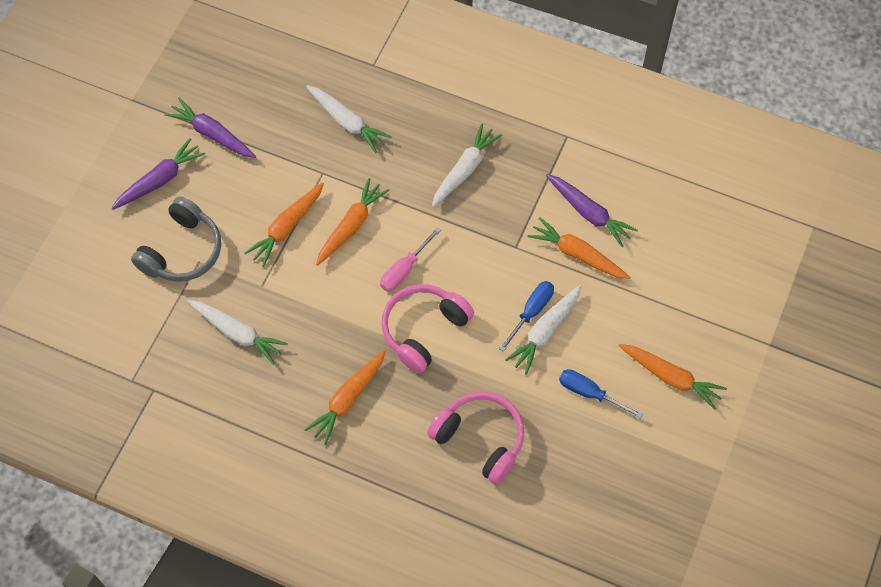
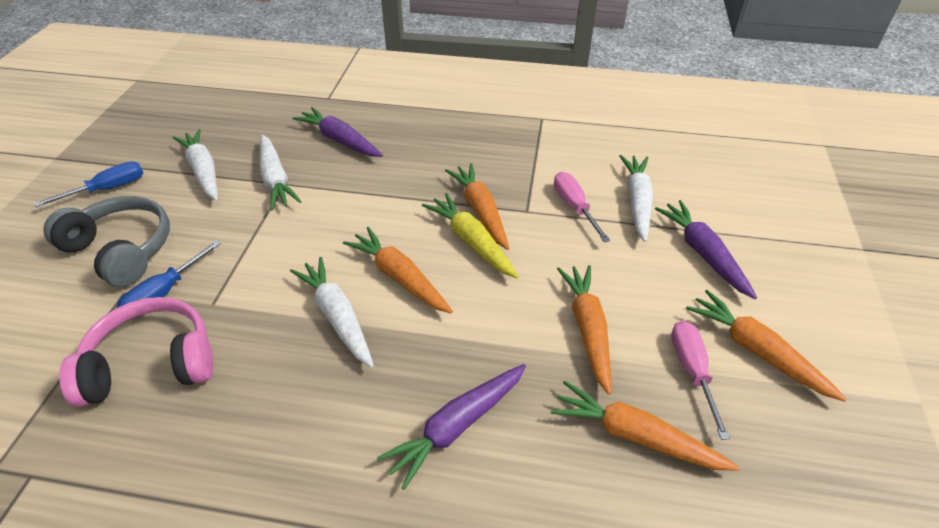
pink headphones: [381,284,474,373] [427,392,524,484] = 2 -> [59,297,213,407] = 1
pink screwdriver: [380,227,441,292] = 1 -> [554,172,610,242] [671,321,730,440] = 2
yellow carrot: none = 0 -> [422,193,519,279] = 1

